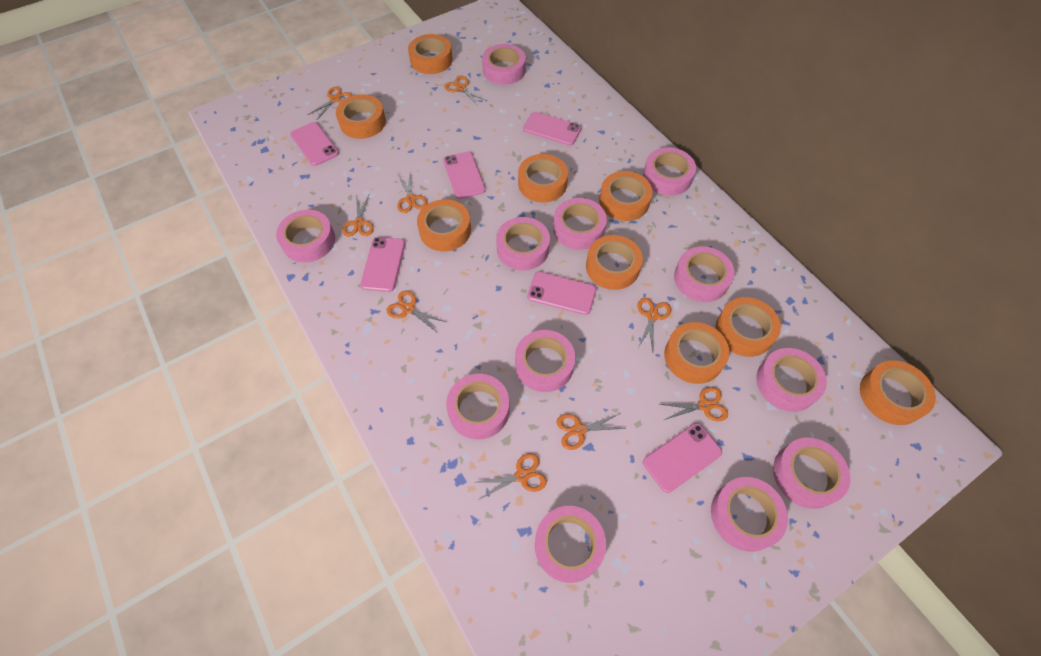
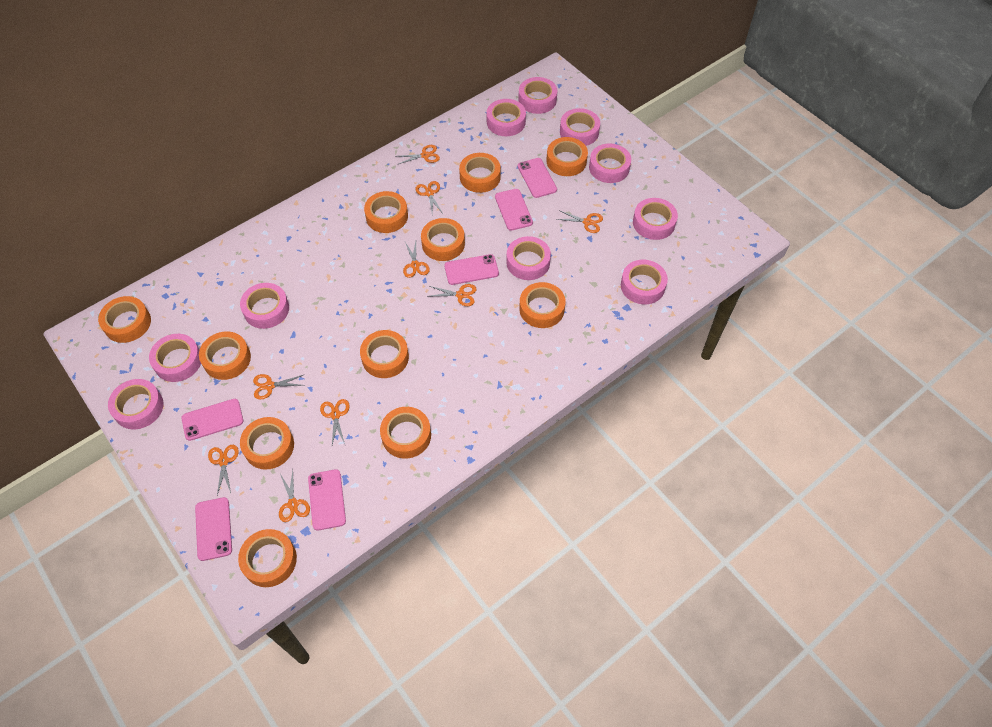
orange tape: [336,94,386,139] [408,34,453,74] [417,199,471,251] [518,154,568,203] [586,235,643,290] [599,171,653,221] [664,322,729,384] [716,297,781,357] [860,360,936,425] = 9 -> [98,296,151,343] [199,331,251,380] [238,529,297,587] [240,417,294,470] [360,330,409,378] [364,191,408,233] [380,407,431,458] [421,218,465,261] [459,153,501,193] [519,282,566,328] [546,137,588,176] = 11
pink tape: [276,210,335,262] [446,374,510,439] [482,44,526,85] [496,217,550,270] [515,330,575,392] [535,506,606,583] [553,198,607,250] [643,147,696,196] [674,246,735,302] [711,477,788,552] [756,348,827,412] [773,438,850,509] = 12 -> [108,379,164,429] [149,334,201,382] [240,283,289,329] [487,99,526,136] [506,236,551,280] [518,77,557,114] [560,108,600,146] [589,143,631,183] [621,260,668,304] [633,198,678,240] = 10

